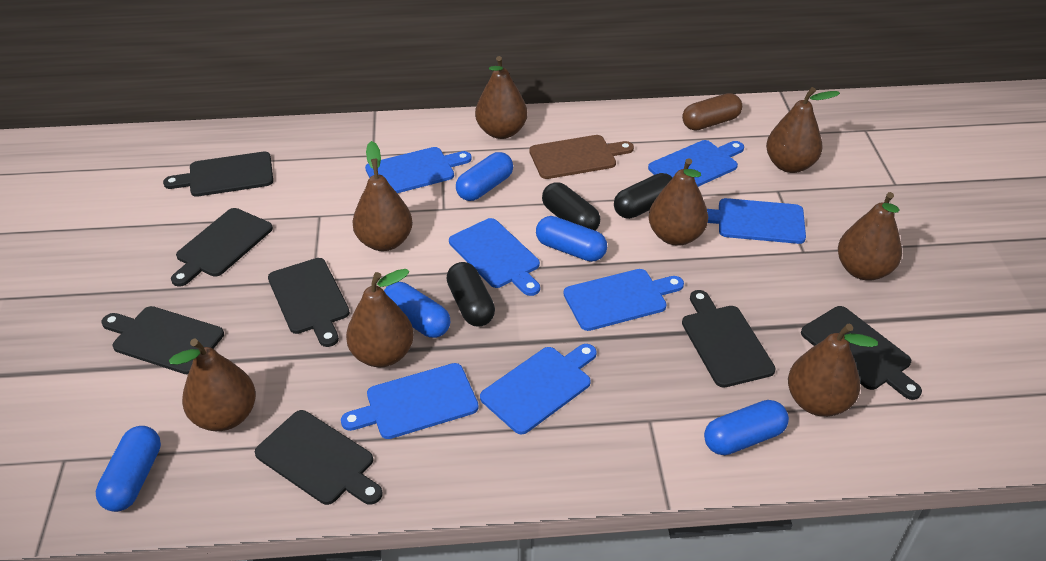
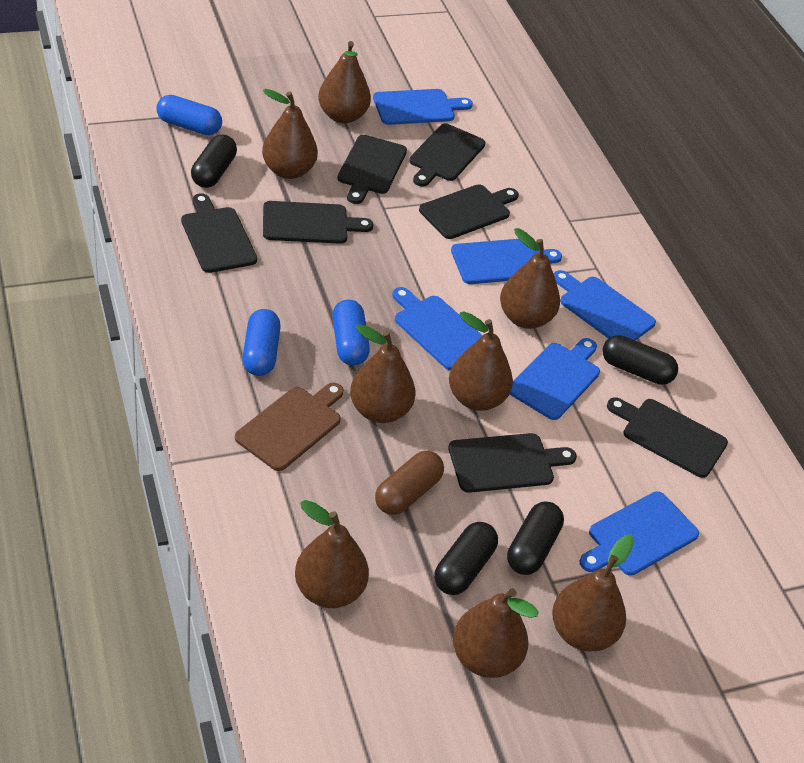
black capsule: [446,262,495,327] [542,182,600,231] [614,173,673,219] = 3 -> [191,134,237,188] [434,522,498,595] [507,501,564,575] [602,335,678,385] = 4
blue capsule: [96,426,161,512] [384,282,450,338] [456,152,513,201] [536,216,607,262] [704,400,789,455] = 5 -> [157,95,222,135] [242,309,281,376] [332,299,370,366] = 3
blue cutting board: [341,363,479,439] [365,147,472,193] [449,218,540,296] [480,344,597,434] [563,269,684,331] [648,140,744,187] [707,198,806,244] = 7 -> [373,89,473,125] [392,287,482,370] [451,239,562,284] [510,338,600,420] [553,270,656,341] [579,491,699,576] = 6

